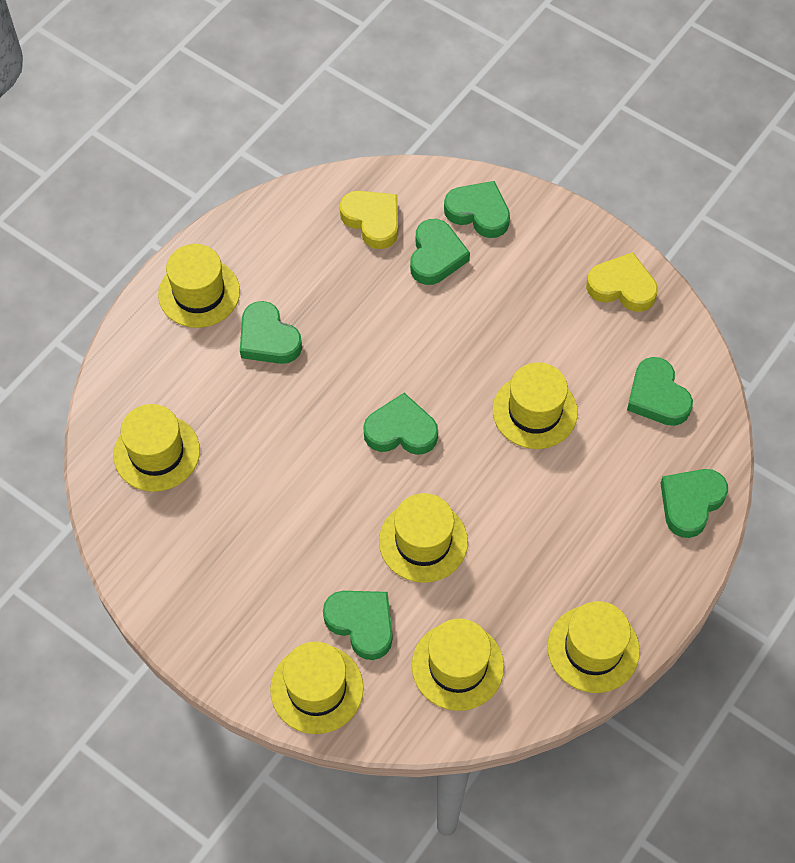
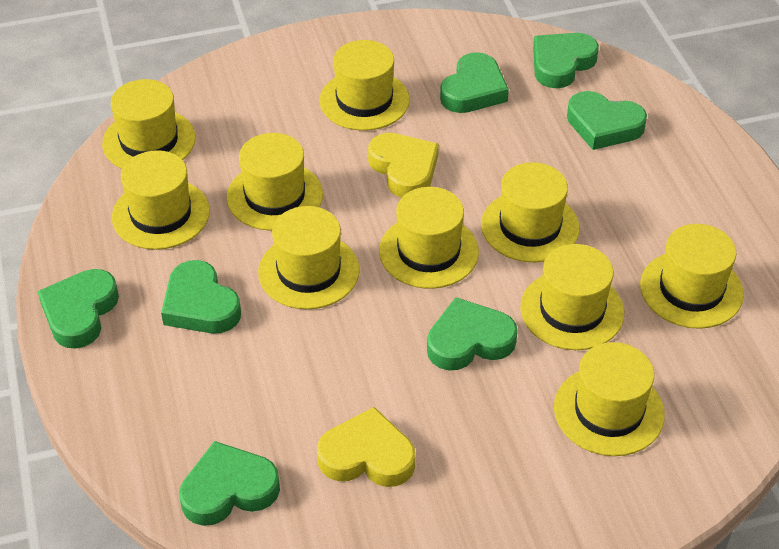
yellow hat: [113,404,200,492] [158,244,240,328] [270,641,364,734] [379,493,468,583] [412,619,504,711] [493,362,578,449] [547,601,640,693] = 7 -> [102,79,196,169] [112,150,210,250] [227,133,323,231] [258,206,360,309] [320,40,410,131] [379,187,479,289] [481,162,580,263] [520,244,624,350] [554,342,665,456] [640,224,744,329] = 10

